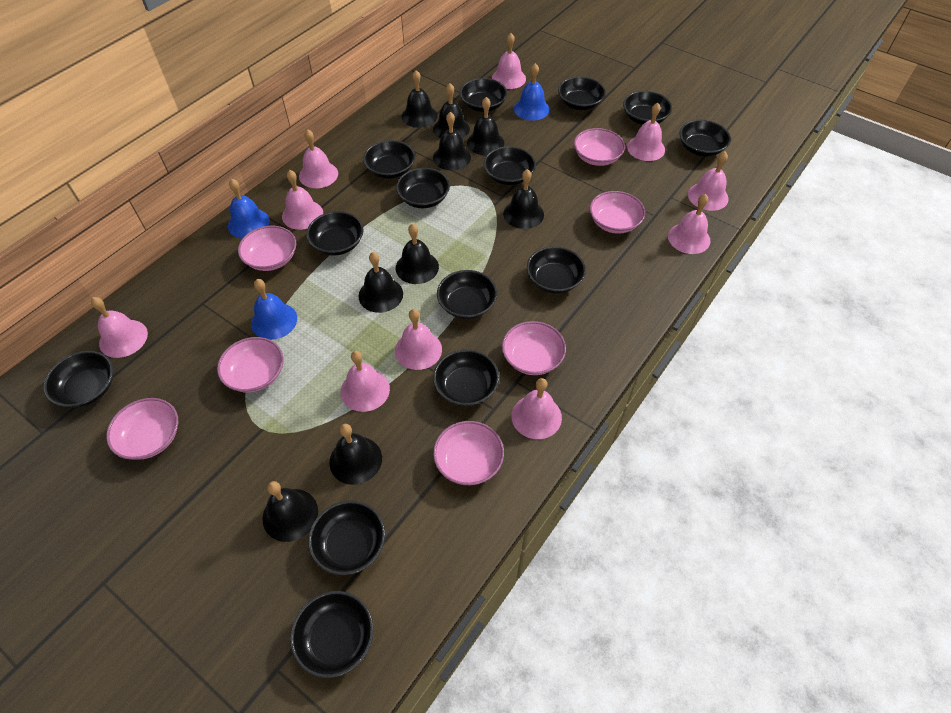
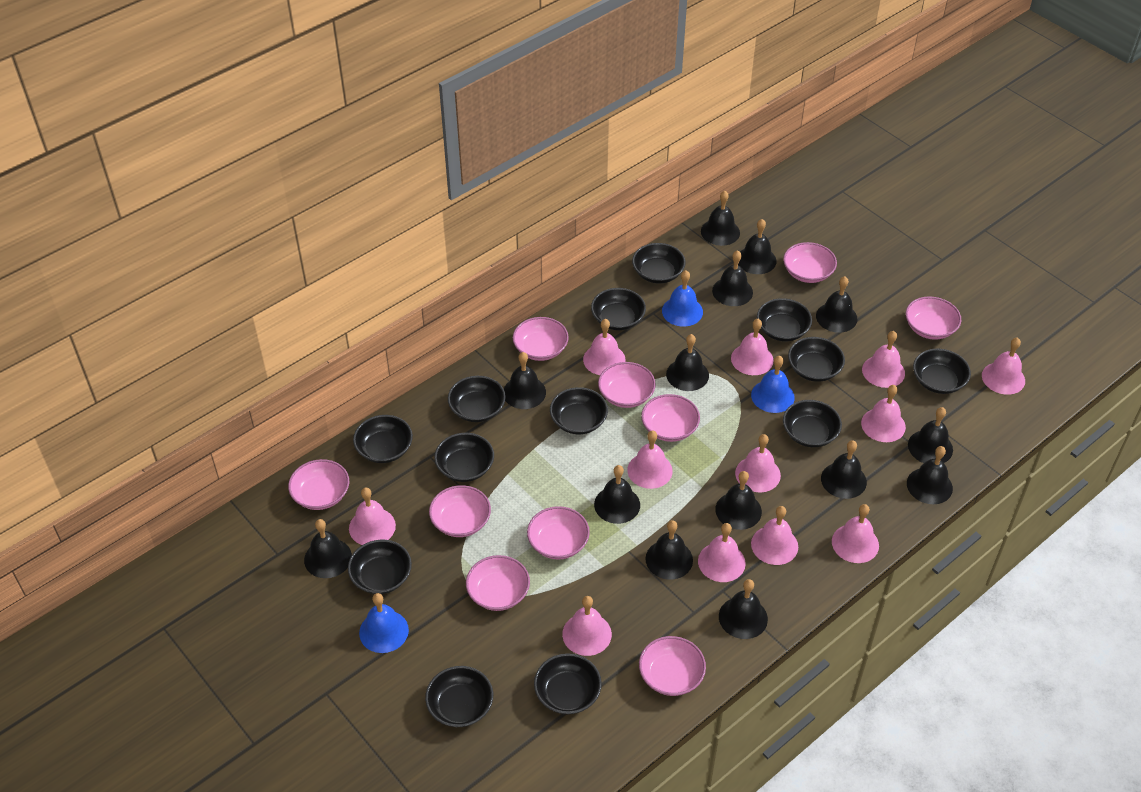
black bell: [263,481,318,542] [329,424,382,485] [358,252,403,313] [396,224,439,284] [401,70,438,128] [433,83,470,139] [433,112,471,170] [467,97,504,155] [503,169,544,229] = 9 -> [304,519,352,578] [504,352,546,409] [594,465,640,524] [645,520,693,580] [666,334,709,391] [701,191,740,246] [712,250,753,306] [715,471,762,530] [719,579,768,639] [738,219,777,274] [816,276,858,333] [821,440,867,499] [907,446,953,504] [908,407,953,463] = 14
black bowl: [44,351,113,408] [290,591,374,678] [306,211,364,255] [308,501,385,575] [363,140,415,179] [396,168,450,208] [433,349,499,406] [437,270,497,319] [460,78,507,112] [484,146,536,185] [527,246,586,294] [558,77,606,110] [623,91,672,125] [679,120,731,157] = 14 -> [348,540,412,594] [353,415,413,463] [425,666,493,727] [434,433,494,482] [448,376,506,422] [534,653,602,714] [550,387,608,434] [591,288,646,330] [632,243,686,284] [757,298,812,341] [783,400,842,447] [788,337,845,382] [913,349,971,394] = 13
pink bell: [91,297,148,358] [282,170,323,230] [299,129,338,188] [341,351,390,412] [395,309,442,370] [492,33,526,89] [511,378,562,439] [627,103,665,161] [668,194,710,254] [688,151,728,211] = 10 -> [349,488,396,545] [562,596,612,656] [583,319,626,375] [627,430,673,489] [698,523,746,582] [731,319,774,375] [735,434,781,492] [751,506,798,565] [832,504,879,563] [861,385,906,442] [862,331,905,388] [982,337,1025,395] = 12
pink bowl: [106,398,178,460] [217,337,284,393] [238,226,296,271] [433,421,504,485] [502,321,566,375] [574,128,625,166] [590,191,645,234] = 7 -> [288,459,349,510] [429,485,491,537] [466,555,530,611] [513,317,569,361] [527,506,590,560] [598,362,656,408] [639,636,706,696] [641,394,700,442] [783,242,837,283] [906,296,961,340] = 10

